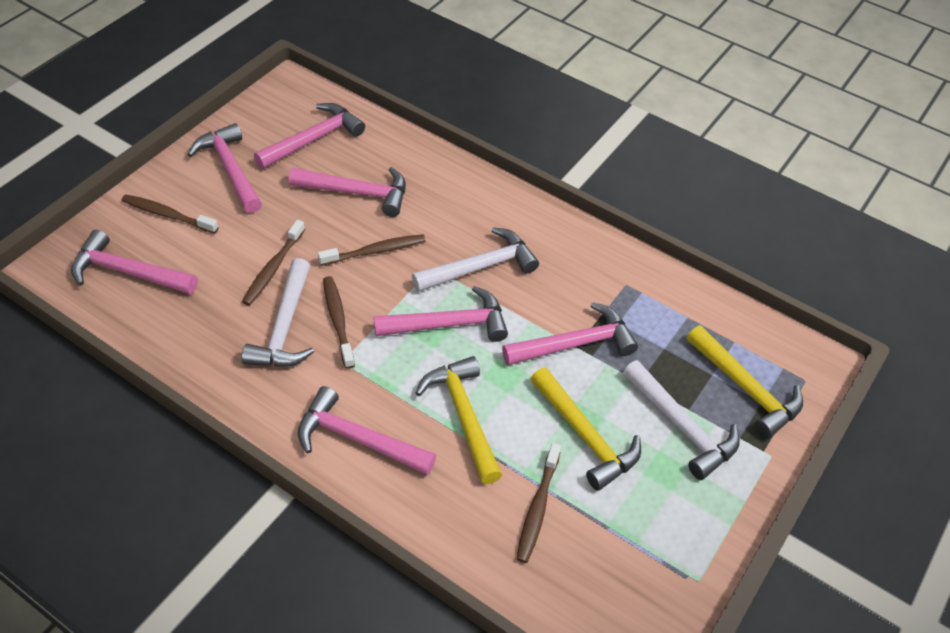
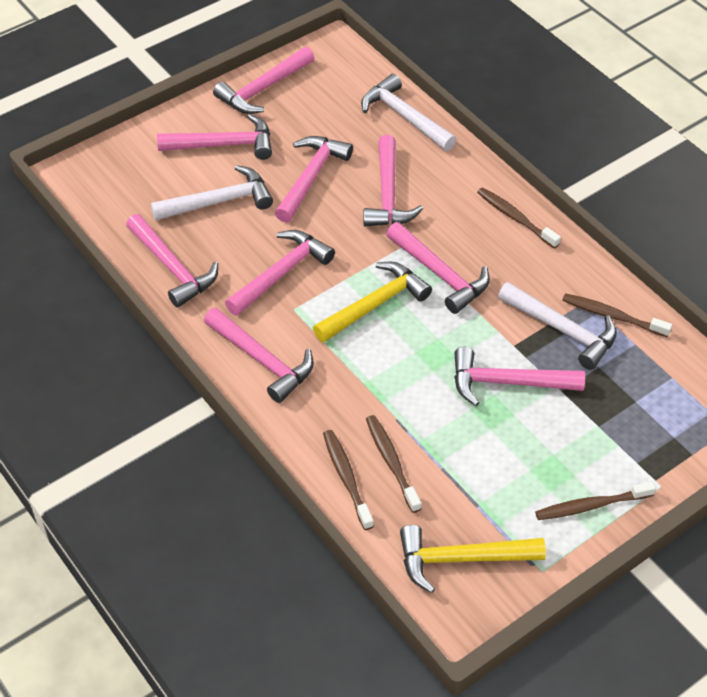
pink hammer: [71,230,198,294] [187,123,262,213] [254,103,365,169] [288,167,406,217] [298,386,436,475] [374,286,508,342] [502,302,638,365] = 7 -> [126,214,218,308] [157,114,272,160] [204,308,314,403] [213,47,315,114] [225,230,335,316] [275,136,353,223] [364,135,423,226] [386,222,490,314] [454,347,585,406] = 9
yellow hammer: [416,356,502,484] [531,367,641,491] [687,325,803,439] = 3 -> [313,262,432,342] [400,525,546,593] = 2

